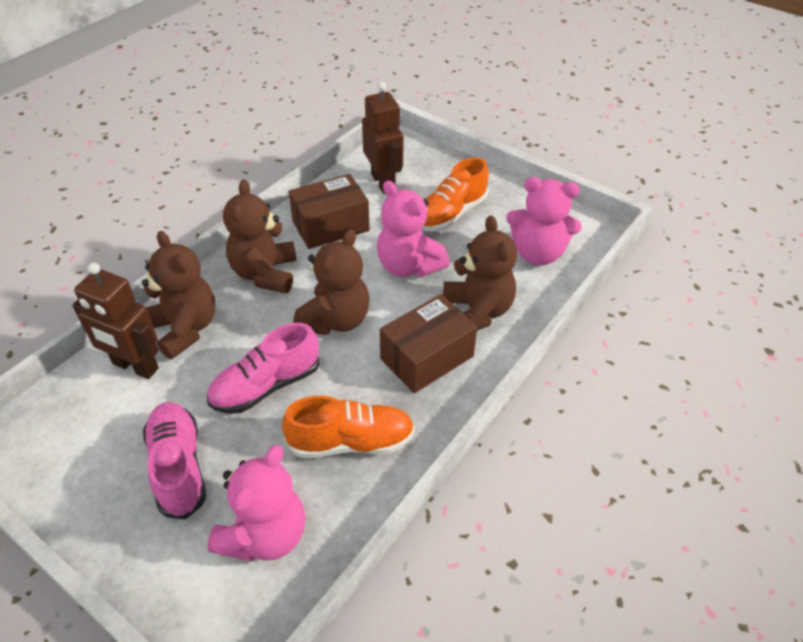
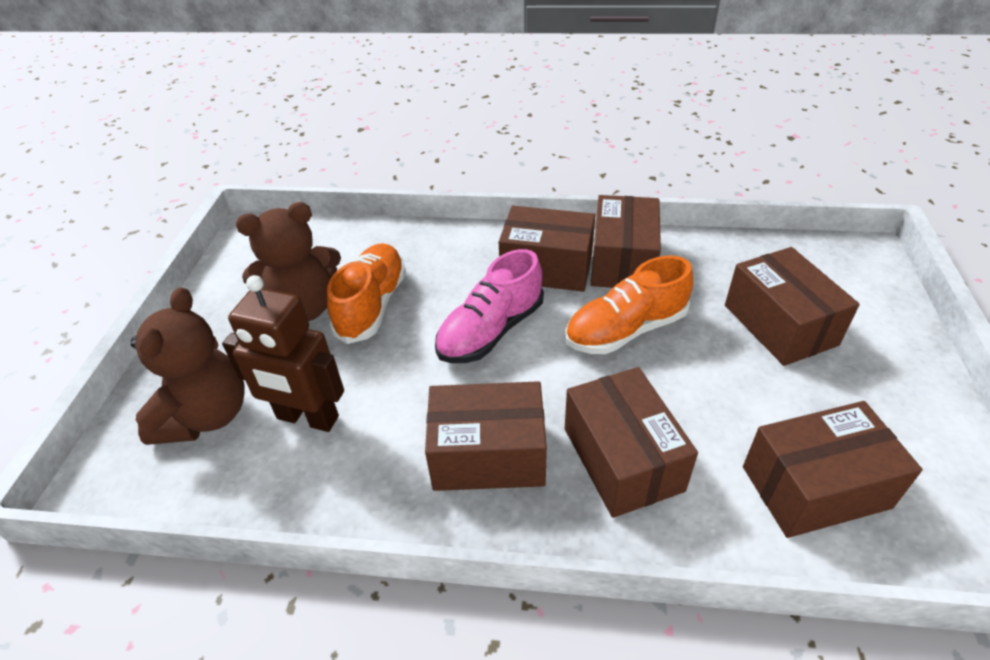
brown box: [289,174,369,249] [380,294,477,393] = 2 -> [425,381,547,491] [499,206,595,292] [565,367,698,518] [591,195,661,288] [725,247,860,366] [743,401,923,538] = 6
brown robot: [72,263,159,379] [362,82,404,194] = 2 -> [222,275,344,432] = 1
brown teddy bear: [142,231,215,359] [223,179,297,293] [293,229,369,335] [443,216,517,331] = 4 -> [131,287,245,445] [236,202,341,321] = 2
pink shoe: [143,402,206,520] [207,323,319,414] = 2 -> [435,249,544,363] = 1
pink teddy bear: [208,445,306,562] [377,180,450,277] [506,177,582,266] = 3 -> none = 0

